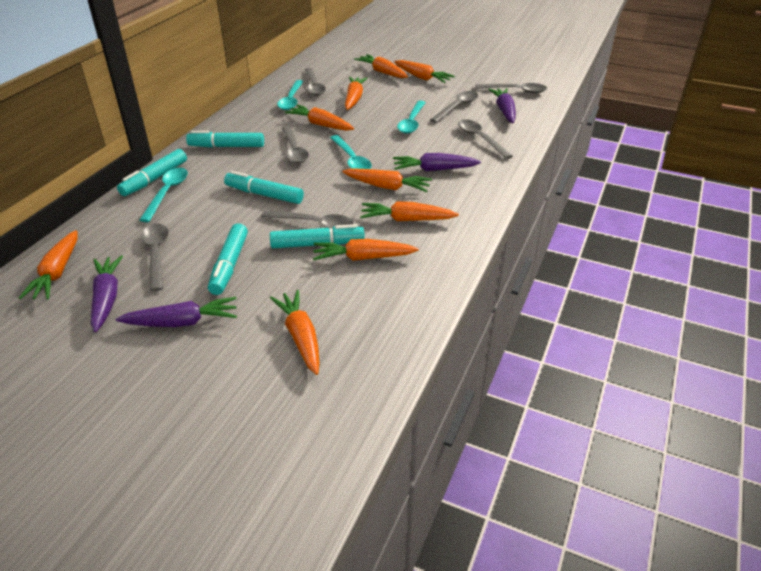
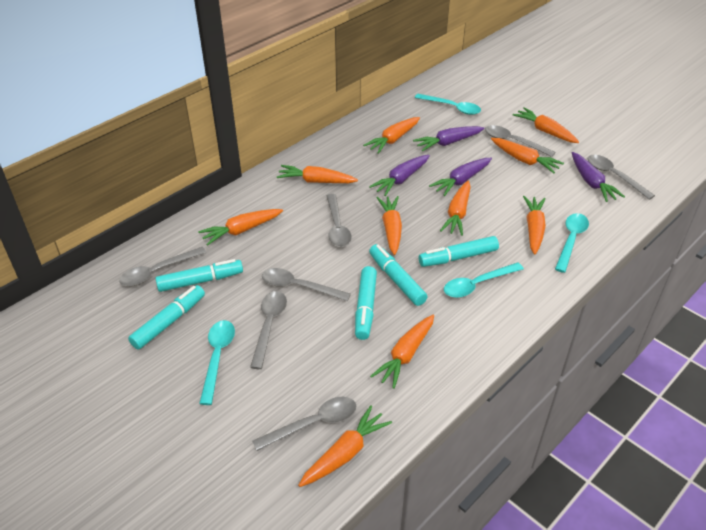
orange carrot: [19,230,78,299] [270,290,319,375] [285,105,354,131] [313,239,419,261] [342,168,432,192] [345,77,368,110] [354,54,408,78] [360,201,459,221] [394,60,455,83] = 9 -> [198,209,283,246] [277,165,358,183] [298,405,392,487] [363,117,420,154] [370,315,434,389] [377,196,402,255] [440,181,471,236] [491,138,564,173] [513,107,579,143] [523,196,546,255] = 10

